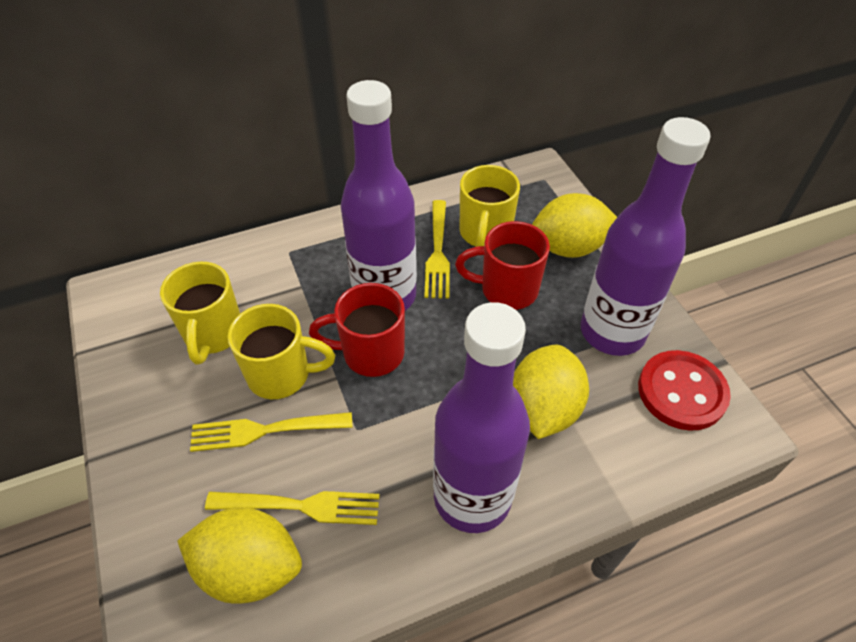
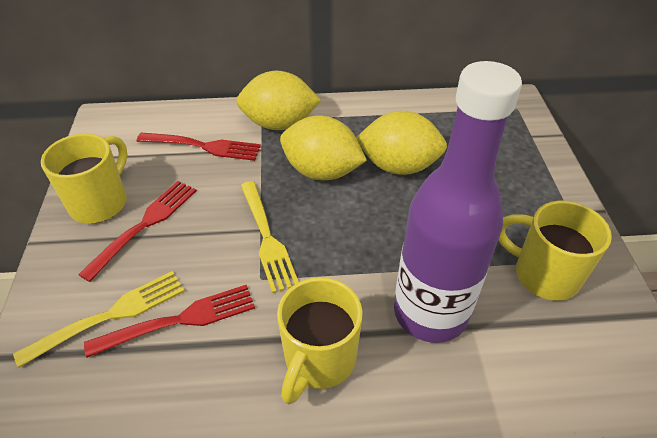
purple bottle: [341,80,417,311] [433,302,530,533] [581,117,711,356] = 3 -> [394,61,522,343] = 1
red button: [638,350,731,431] = 1 -> none = 0
red fork: none = 0 -> [78,181,197,282] [84,285,255,358] [137,133,261,161] = 3
red mug: [309,283,405,377] [455,221,550,310] = 2 -> none = 0
yellow fork: [190,412,353,452] [205,491,380,525] [424,200,450,299] = 3 -> [13,271,185,368] [240,181,299,293] = 2

